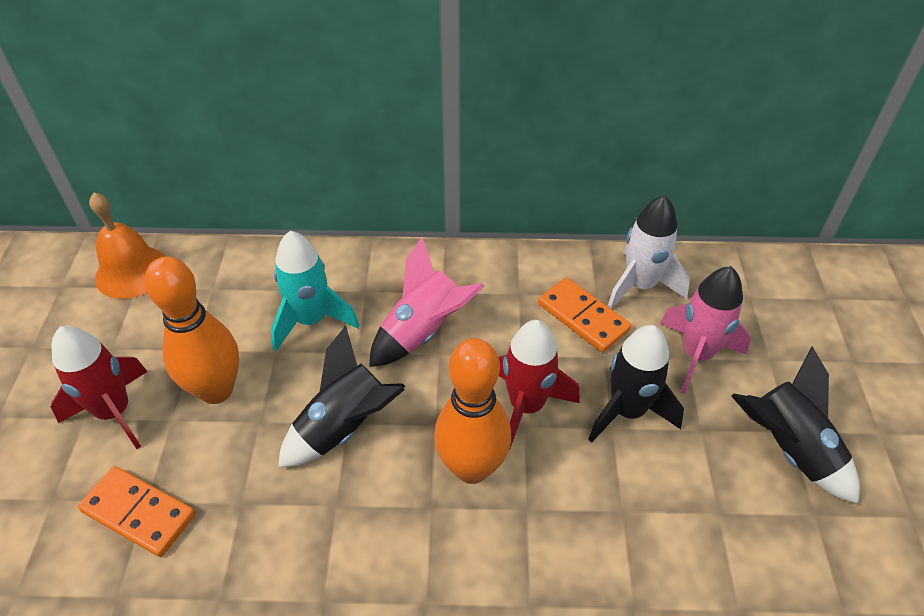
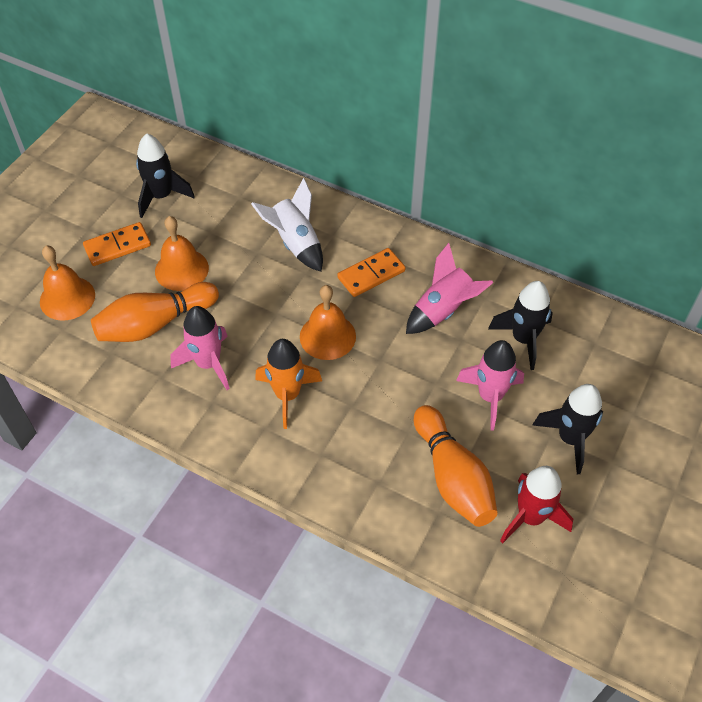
orange bell: [89,193,165,299] = 1 -> [40,246,95,321] [155,216,209,291] [300,285,356,360] = 3
orange rocket: none = 0 -> [255,339,322,429] = 1
pink rocket: [369,238,484,367] [660,266,751,394] = 2 -> [170,306,230,390] [406,243,494,334] [456,340,524,431] = 3
red rocket: [51,326,148,449] [498,320,580,450] = 2 -> [500,466,573,544] = 1
turquoise rocket: [271,231,359,351] = 1 -> none = 0

